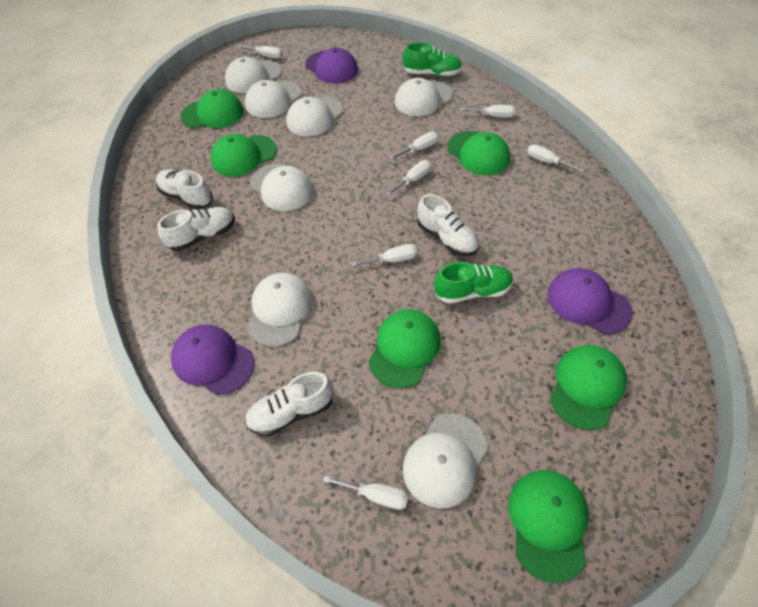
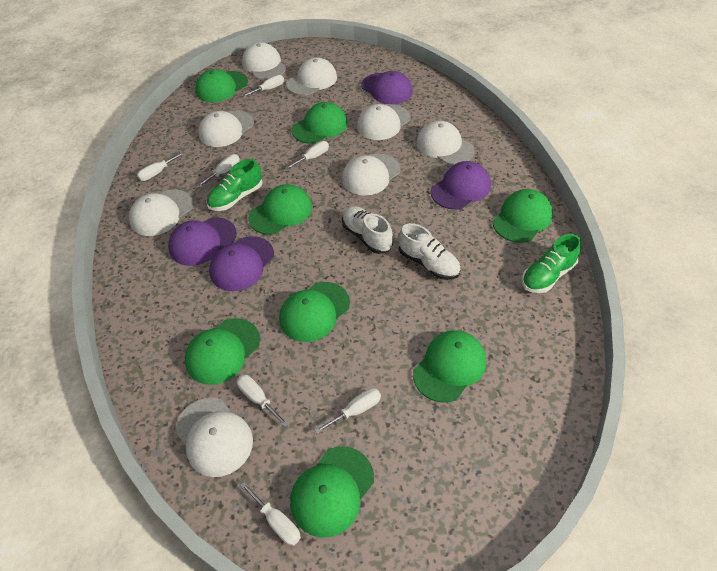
green cap: [181,89,244,128] [211,134,277,176] [368,309,441,388] [447,131,510,175] [508,470,589,583] [550,345,627,430] = 6 -> [185,318,260,385] [195,69,248,102] [248,184,312,235] [279,282,350,342] [290,446,374,538] [292,102,347,144] [413,330,486,402] [493,189,553,243] = 8
purple cap: [171,325,254,395] [305,47,358,84] [547,268,632,334] = 3 -> [168,217,237,266] [209,236,274,291] [361,71,413,104] [431,161,491,210] = 4
white cap: [225,57,282,93] [245,80,301,118] [247,273,313,347] [250,164,313,211] [286,96,343,136] [395,78,453,116] [403,414,488,509] = 7 -> [129,189,193,236] [175,397,253,477] [198,111,254,147] [242,42,286,80] [286,57,337,96] [342,154,401,196] [357,104,410,140] [416,121,474,165] = 8
white shoe: [156,169,213,209] [157,207,235,251] [245,372,334,437] [417,194,479,256] = 4 -> [342,206,393,254] [399,223,461,280] = 2

